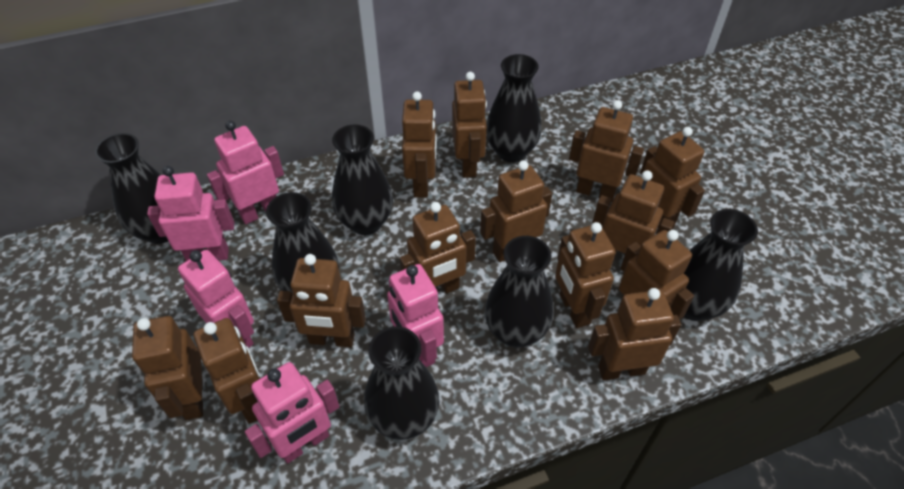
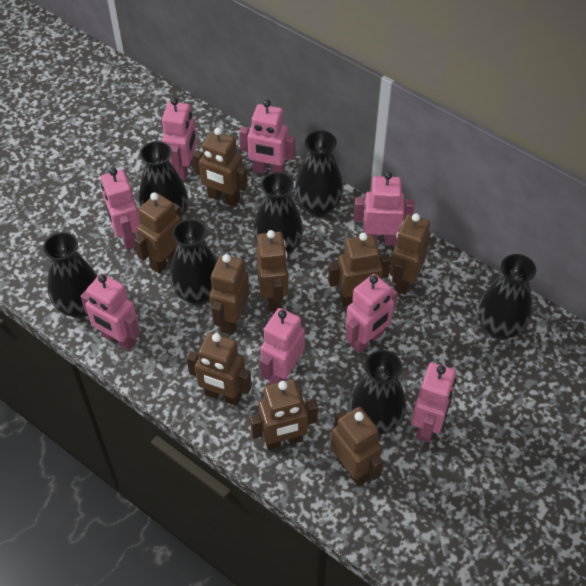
brown robot: [132,316,203,420] [194,318,260,424] [277,254,366,347] [400,202,476,293] [402,91,437,198] [452,72,487,178] [480,160,552,262] [555,222,616,328] [569,100,644,202] [588,288,681,380] [592,170,674,261] [619,230,694,320] [640,127,705,229] = 13 -> [134,192,182,274] [187,332,252,406] [193,127,248,207] [209,254,249,335] [250,379,318,450] [256,230,288,311] [328,232,391,307] [331,407,383,487] [390,213,430,295] = 9
pink robot: [147,166,234,261] [178,250,254,348] [207,121,284,224] [245,362,340,464] [387,264,444,367] = 5 -> [80,274,140,351] [101,168,141,250] [162,98,197,181] [239,100,295,174] [260,308,305,384] [346,274,398,353] [354,172,415,246] [412,362,456,443] = 8

